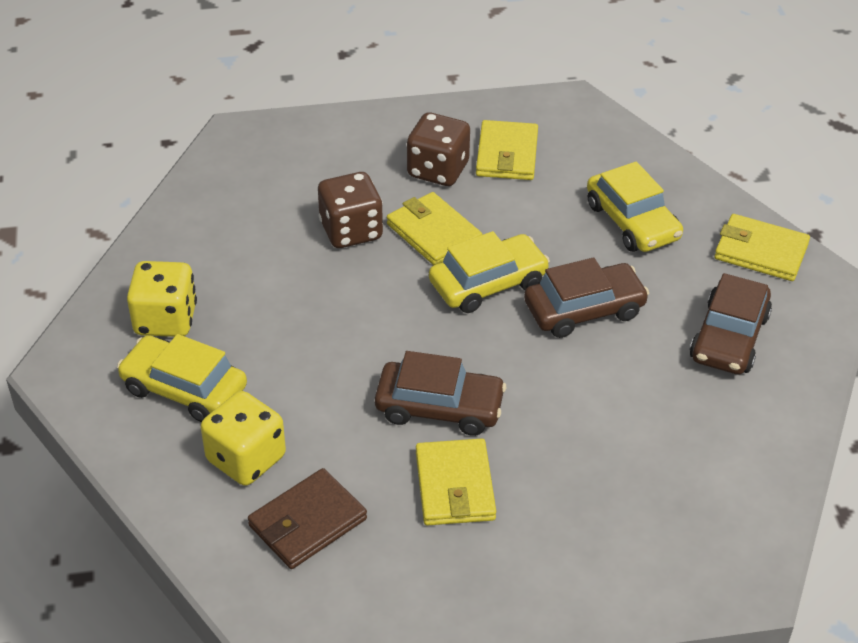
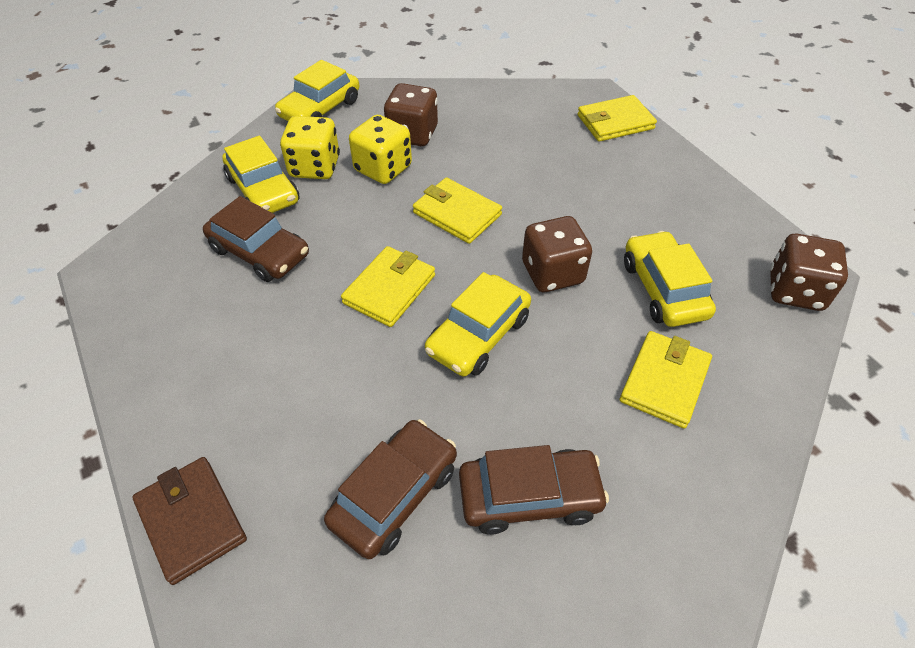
brown dice: [318,172,383,248] [407,113,470,186] = 2 -> [384,83,438,146] [522,216,592,292] [770,234,848,311] = 3
yellow car: [117,334,247,422] [429,231,550,313] [587,162,683,252] = 3 -> [222,136,300,213] [275,60,359,121] [425,272,531,376] [624,231,716,327] = 4

